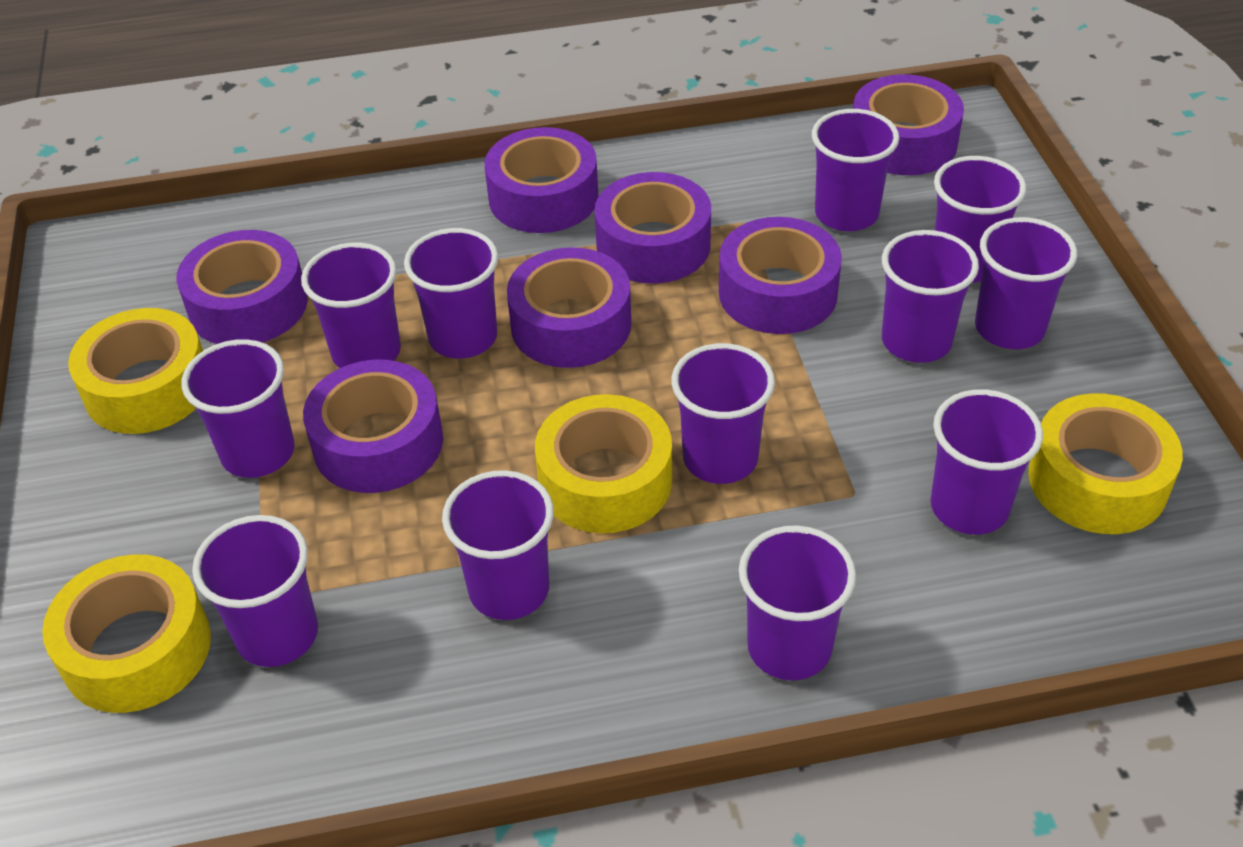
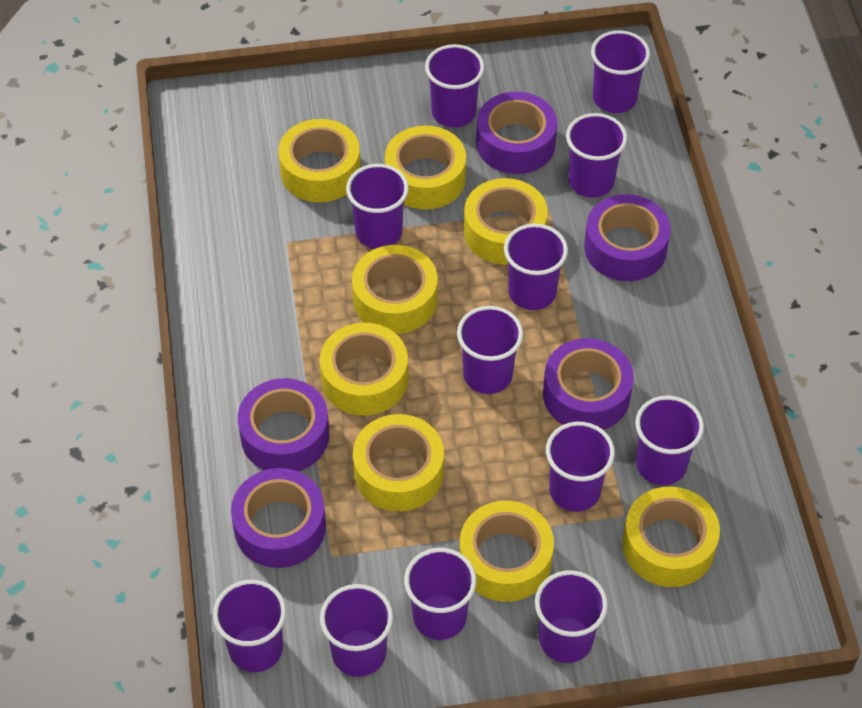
purple tape: [176,230,308,344] [303,360,443,493] [485,127,598,233] [507,247,631,368] [595,172,711,283] [719,217,842,334] [853,74,964,175] = 7 -> [231,468,326,568] [238,378,329,471] [476,92,557,174] [543,338,634,430] [584,194,671,281] = 5
yellow tape: [42,554,211,713] [68,308,203,434] [535,394,672,533] [1028,393,1183,534] = 4 -> [278,119,361,202] [320,323,408,416] [352,245,437,334] [353,414,444,511] [385,126,466,210] [459,501,554,602] [464,178,548,265] [622,487,720,587] = 8

